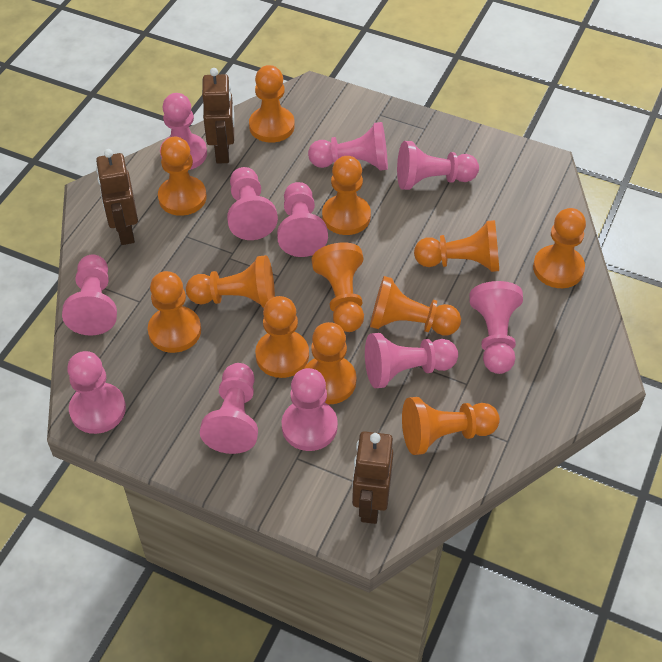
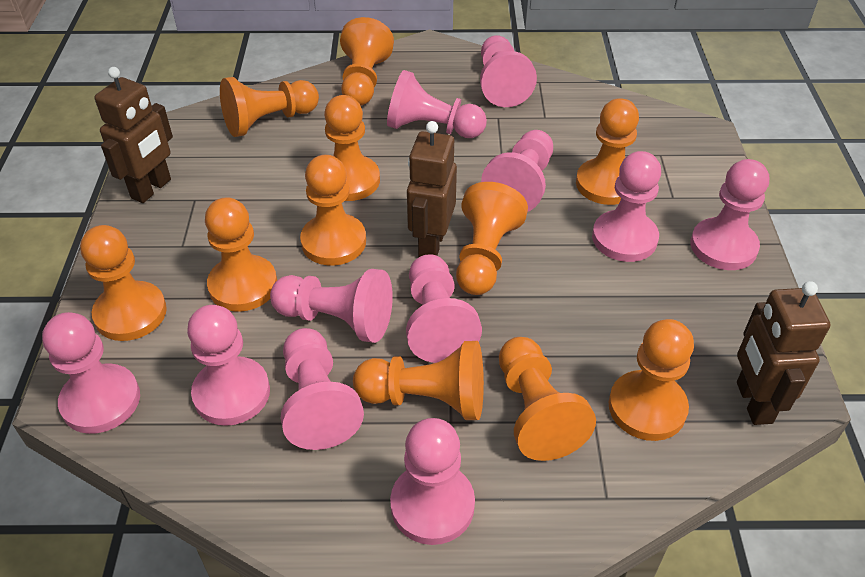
orange pawn: [148,271,201,353] [158,137,207,216] [186,255,275,308] [249,65,295,143] [255,296,309,378] [304,322,356,404] [311,242,364,332] [322,156,371,235] [370,276,461,335] [402,397,500,455] [414,220,499,272] [533,208,586,288] = 12 -> [80,225,167,341] [205,197,277,312] [220,77,319,137] [300,155,366,265] [324,95,380,201] [340,17,394,106] [353,341,484,420] [456,182,528,295] [499,337,596,461] [576,98,639,205] [609,319,694,441] = 11

